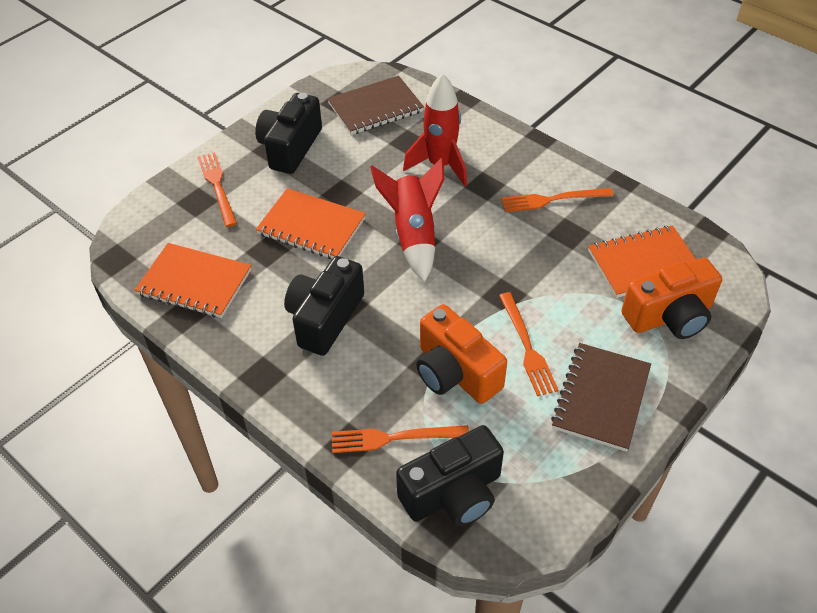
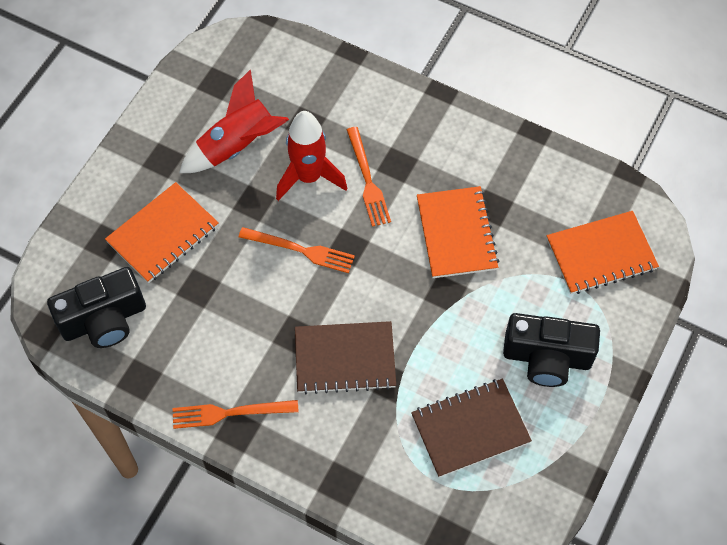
black camera: [255,93,322,174] [284,256,364,356] [396,425,504,526] = 3 -> [47,267,146,348] [503,313,600,387] = 2
orange camera: [416,304,507,404] [621,258,722,339] = 2 -> none = 0
orange fork: [198,152,237,227] [332,425,469,453] [499,292,559,396] [501,188,614,212] = 4 -> [173,400,299,429] [239,227,355,273] [347,127,391,227] = 3

